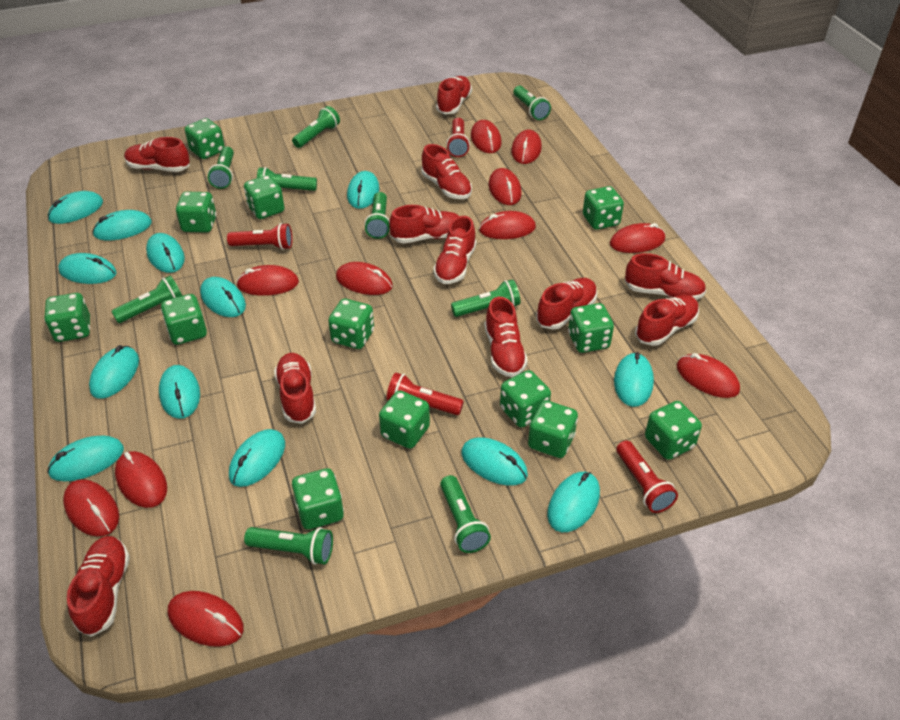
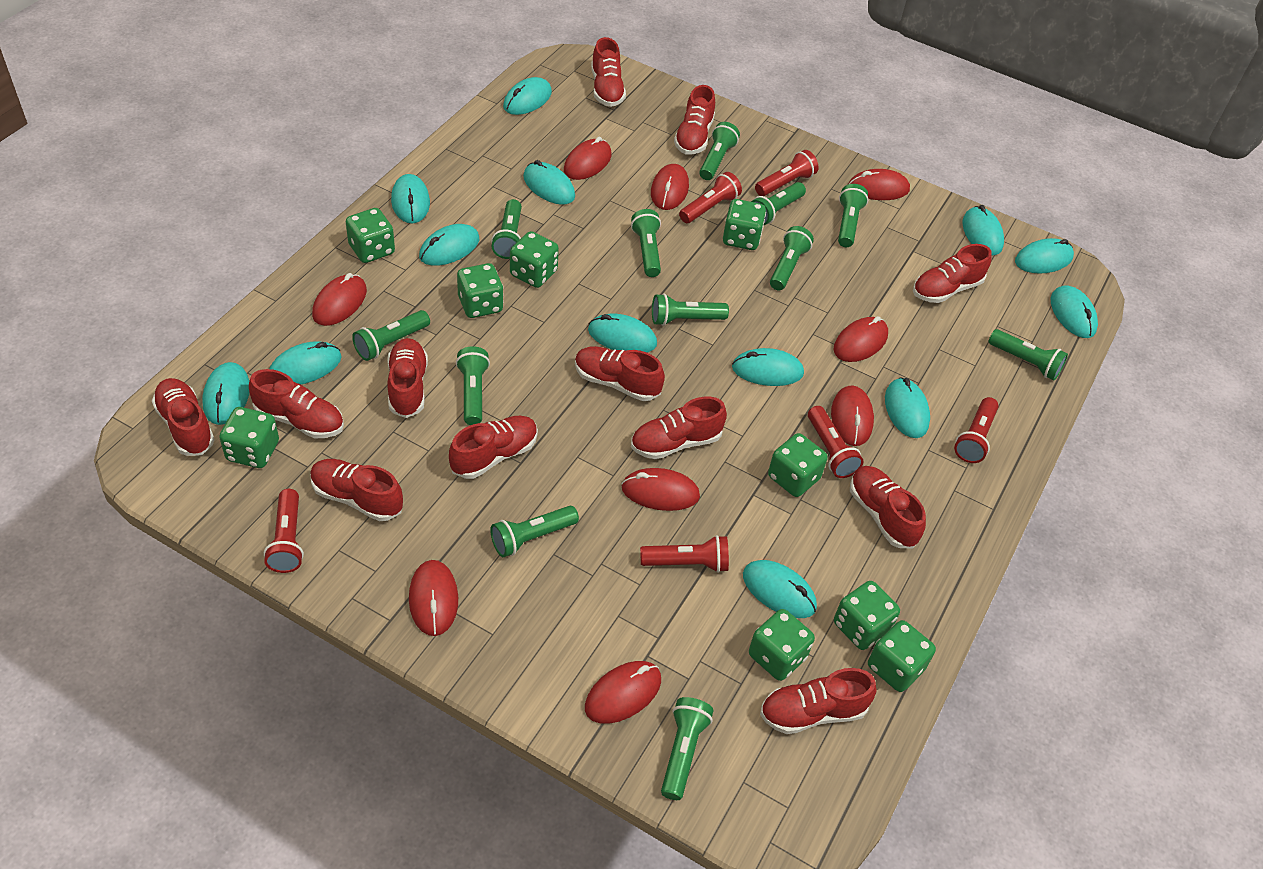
green dice: [44,293,90,342] [161,294,207,345] [176,192,217,233] [185,118,225,159] [244,175,285,219] [292,468,344,530] [328,299,374,349] [379,390,430,449] [500,370,551,428] [528,400,578,458] [568,303,614,353] [583,186,624,230] [645,401,702,460] = 13 -> [219,407,279,468] [346,208,395,263] [457,263,503,318] [510,231,559,288] [723,199,766,250] [749,609,815,681] [768,433,828,497] [834,581,900,650] [868,620,936,692] = 9
green flashlight: [111,276,182,323] [208,147,234,189] [244,527,333,565] [257,167,317,191] [292,106,340,148] [364,192,390,239] [440,475,491,553] [451,279,520,317] [513,86,551,120] = 9 -> [352,310,430,361] [456,346,490,425] [490,506,579,557] [491,199,522,259] [631,209,661,277] [652,294,729,326] [661,697,713,800] [699,122,740,180] [751,182,806,226] [770,226,814,290] [838,184,868,247] [989,329,1068,380] = 12
red flashlight: [227,223,292,250] [387,373,464,415] [446,118,470,157] [616,440,678,513] = 4 -> [264,489,304,573] [640,535,729,573] [679,172,742,223] [755,150,819,196] [808,406,863,478] [954,397,999,463] = 6
red mouse: [63,479,119,537] [115,451,167,508] [168,591,244,647] [236,265,299,296] [336,262,393,295] [471,120,501,153] [479,211,536,239] [489,168,522,205] [511,130,542,164] [610,223,665,253] [677,353,740,398] = 11 -> [312,273,367,326] [409,560,458,636] [564,137,611,180] [585,661,661,724] [621,468,700,511] [651,164,689,210] [831,385,874,446] [834,316,888,362] [848,169,910,200] = 9
red shoe: [67,536,130,637] [124,137,190,172] [274,353,316,424] [389,205,459,243] [421,144,472,199] [433,216,476,284] [436,76,472,114] [484,297,528,377] [536,278,597,330] [625,253,706,300] [635,295,699,346] = 11 -> [152,378,215,456] [249,369,344,438] [310,459,403,521] [387,338,428,418] [449,416,538,479] [575,346,665,401] [591,37,626,107] [631,397,727,459] [674,85,715,155] [760,668,876,734] [850,466,926,548] [913,244,992,303] = 12

